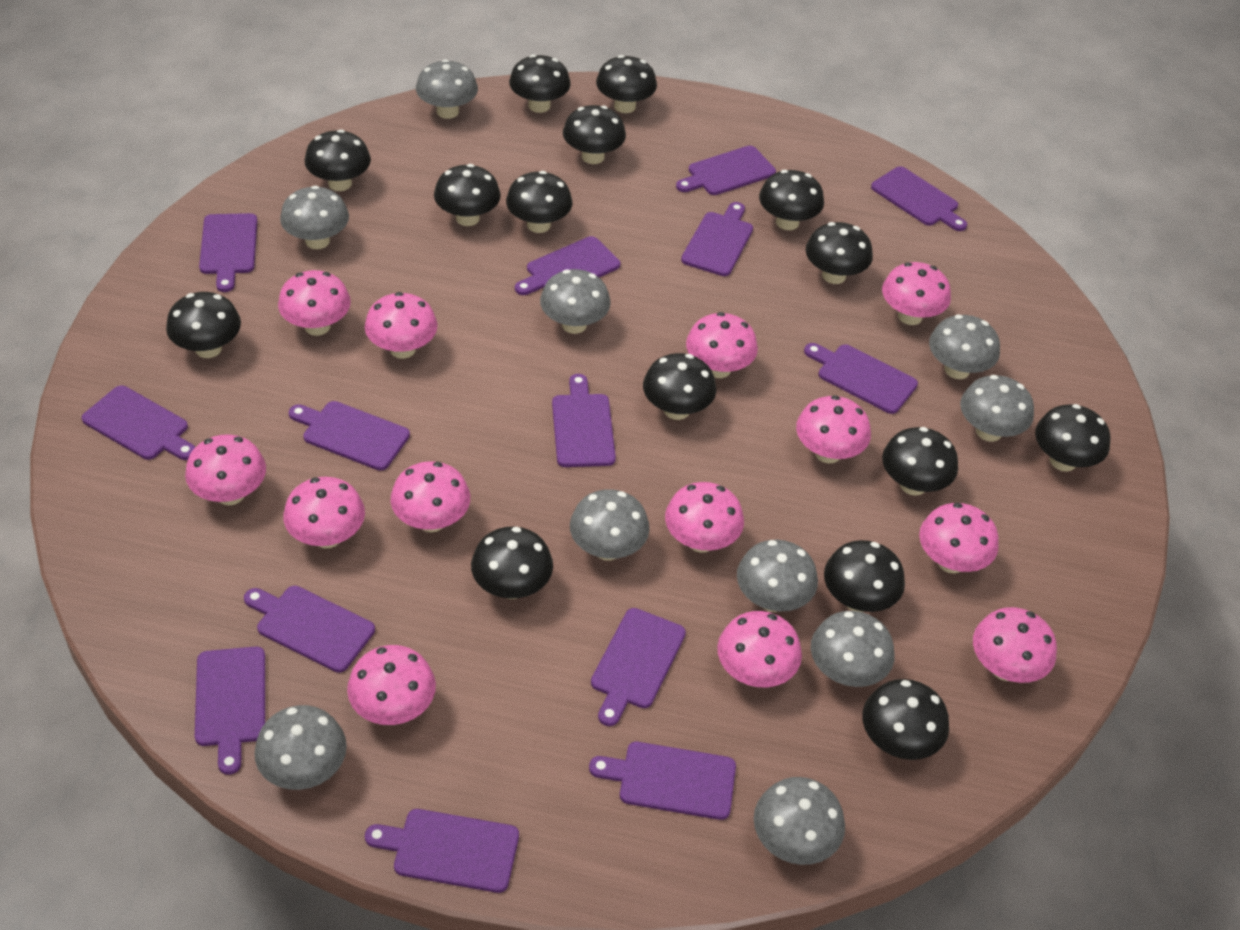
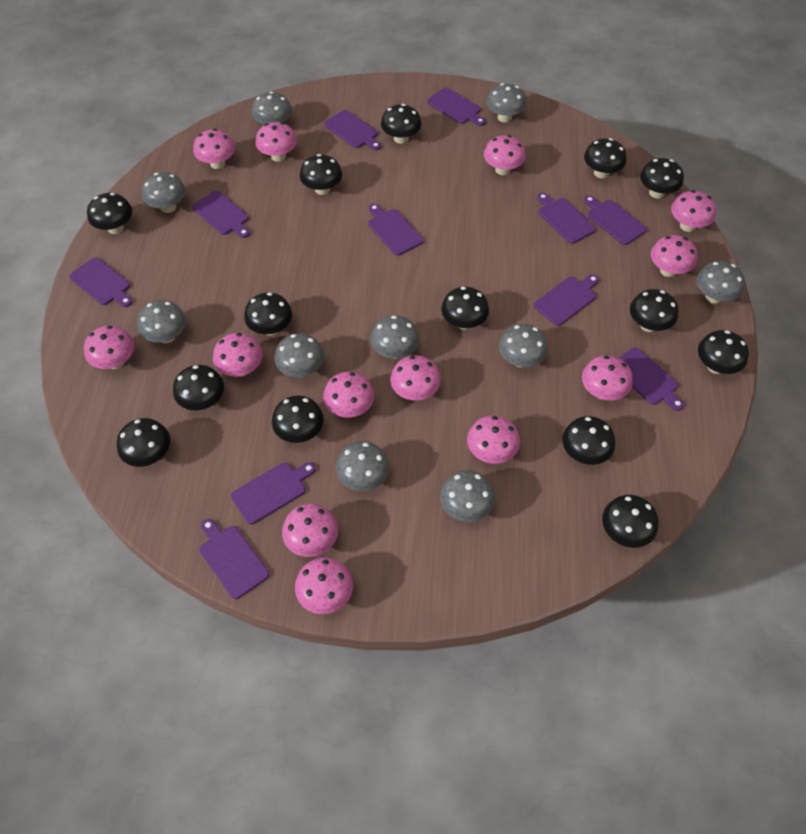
black mushroom: [166,292,241,358] [305,129,371,191] [434,164,501,226] [471,527,553,599] [506,171,572,233] [509,54,571,113] [563,105,626,164] [596,55,657,113] [643,353,716,420] [759,170,824,230] [806,222,873,284] [824,540,905,612] [862,679,949,760] [882,427,958,496] [1035,404,1111,472] = 15 -> [87,193,132,234] [117,418,170,467] [173,365,224,410] [244,292,292,336] [272,395,324,443] [300,154,342,195] [381,104,422,144] [441,287,489,330] [562,416,615,465] [584,138,627,178] [602,495,659,548] [630,289,678,332] [640,158,684,198] [698,330,749,374] = 14
purple cutting board: [82,385,195,460] [195,647,265,775] [199,213,258,292] [244,586,375,673] [289,401,410,471] [365,809,519,893] [515,236,620,295] [552,374,616,467] [589,742,736,820] [591,608,686,726] [676,145,776,195] [681,202,753,276] [804,343,918,414] [871,166,967,231] = 14 -> [69,257,132,307] [192,191,250,238] [199,519,269,599] [231,462,316,525] [324,110,381,150] [368,204,423,256] [427,88,486,126] [534,274,599,326] [537,193,596,244] [584,195,647,245] [619,347,684,411] = 11

